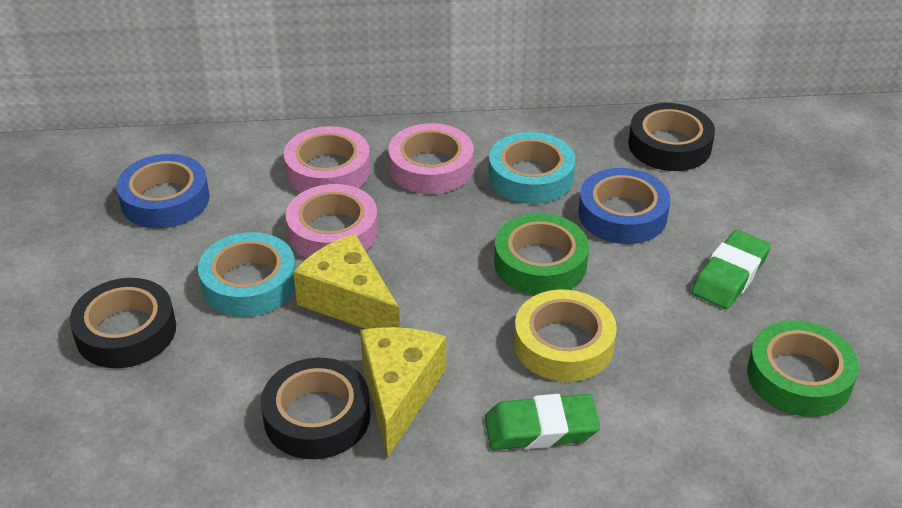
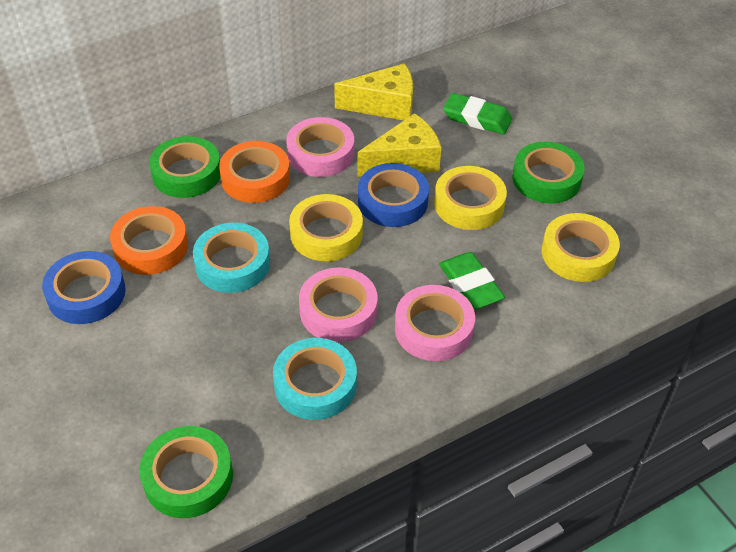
black tape: [70,278,176,368] [261,358,370,459] [628,103,715,171] = 3 -> none = 0
green tape: [494,213,589,295] [747,320,859,417] = 2 -> [139,426,233,518] [149,136,220,198] [512,142,585,203] = 3
orange tape: none = 0 -> [110,206,188,275] [219,141,290,203] = 2
yellow tape: [514,290,617,382] = 1 -> [289,194,363,261] [434,166,507,230] [542,213,620,282] = 3

